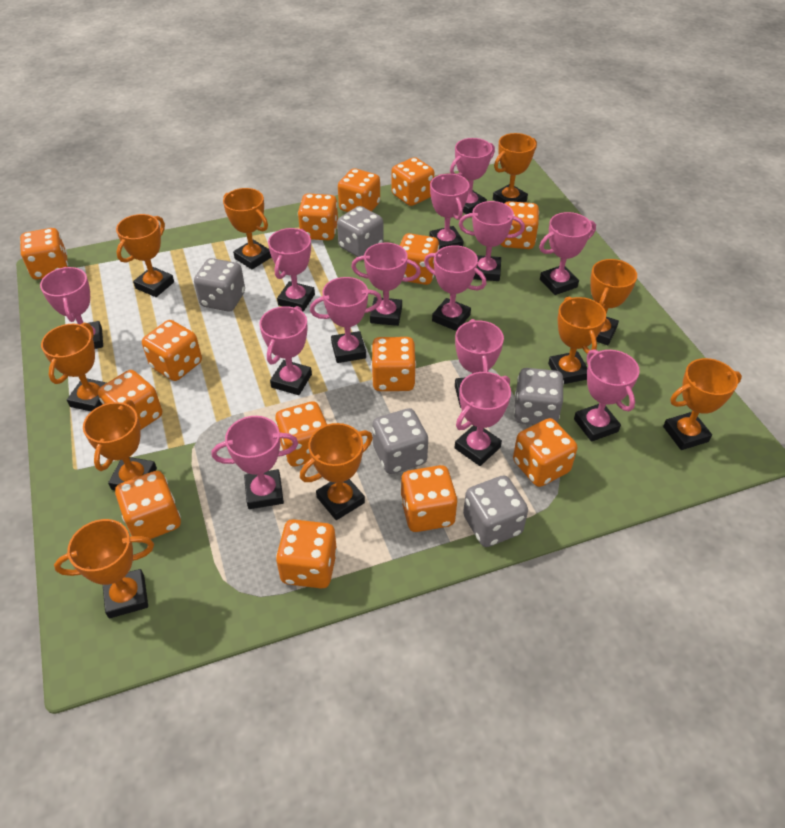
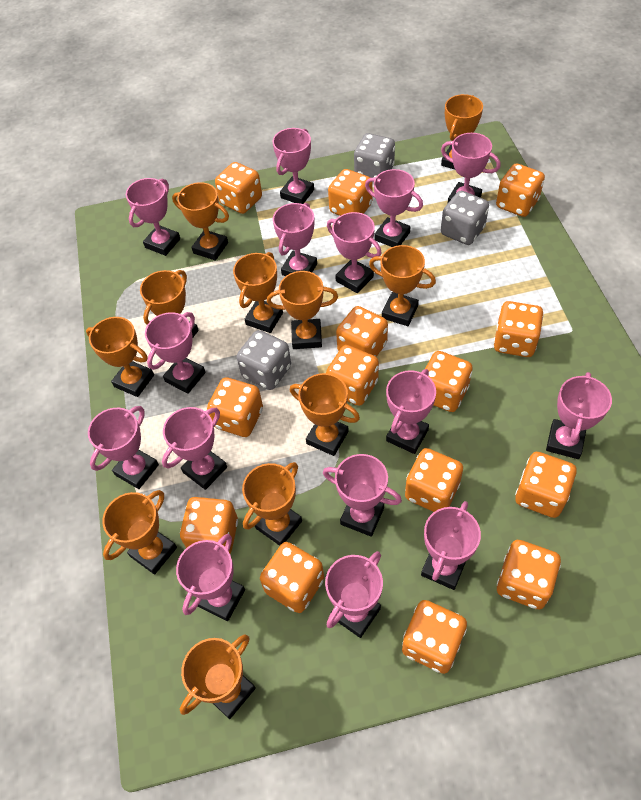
grey dice: [194,258,245,312] [337,206,384,257] [372,408,428,474] [463,476,528,547] [514,368,564,425] = 5 -> [237,330,291,390] [354,133,395,178] [441,191,489,245] = 3
orange trophy: [41,323,106,411] [54,519,154,618] [83,400,157,490] [116,214,174,297] [223,188,271,269] [300,423,373,520] [493,133,537,204] [548,296,606,384] [590,259,637,345] [663,358,742,450] = 10 -> [86,317,154,397] [102,490,177,575] [140,270,199,339] [172,182,229,261] [180,634,256,719] [233,252,283,333] [242,462,302,546] [267,271,338,349] [290,373,360,456] [369,245,436,326] [441,94,483,170] = 11
pink trophy: [40,267,103,349] [212,416,298,509] [259,306,312,395] [268,228,315,312] [310,277,382,363] [351,243,421,326] [424,245,486,331] [430,174,470,249] [450,138,495,214] [455,319,504,408] [455,372,511,466] [459,201,525,281] [539,212,596,295] [574,349,640,442] = 14 -> [88,406,159,489] [126,178,180,256] [145,312,206,394] [162,407,227,490] [176,534,245,621] [273,128,314,204] [273,203,317,276] [323,454,402,537] [325,551,383,638] [327,212,382,293] [365,169,423,247] [386,369,436,454] [421,501,481,590] [441,133,500,203] [546,372,612,459] = 15

